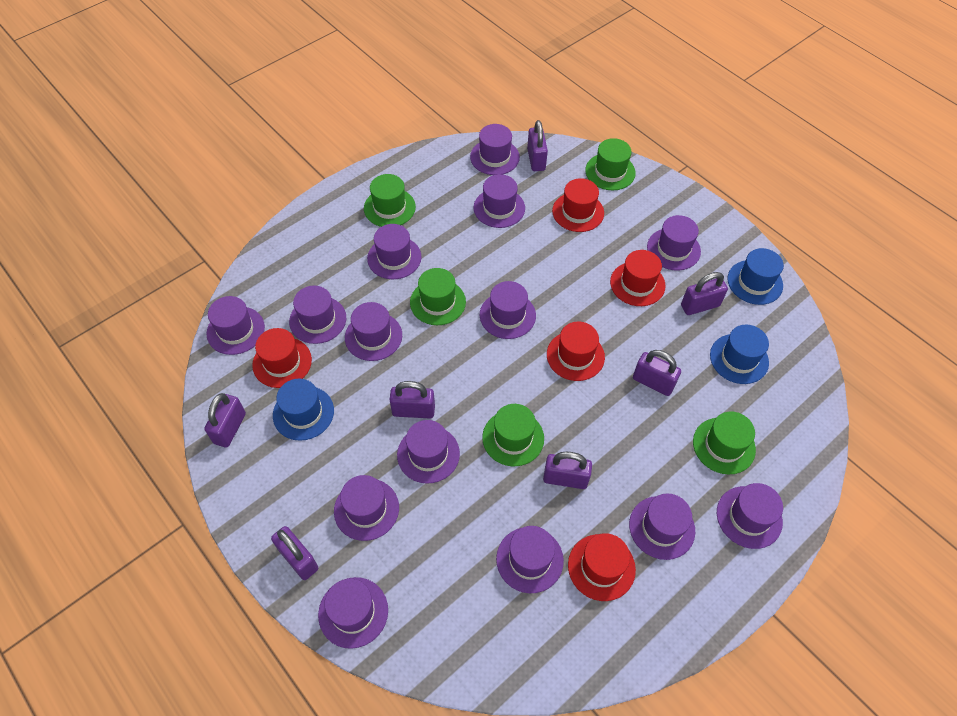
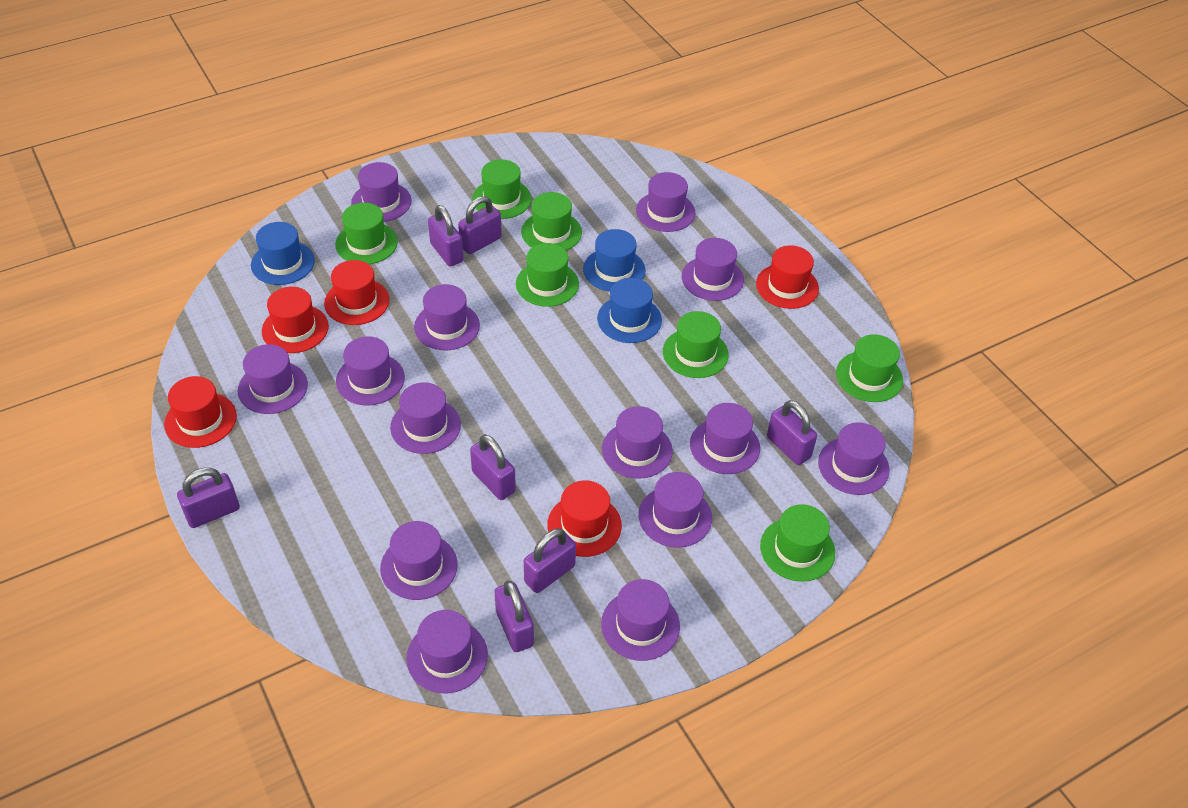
green hat: [364,174,416,227] [410,268,466,325] [482,404,544,466] [585,138,636,190] [693,411,756,475] = 5 -> [335,203,398,264] [472,159,532,219] [516,243,579,307] [521,192,582,251] [663,311,729,378] [760,504,835,582] [836,334,903,402] = 7

